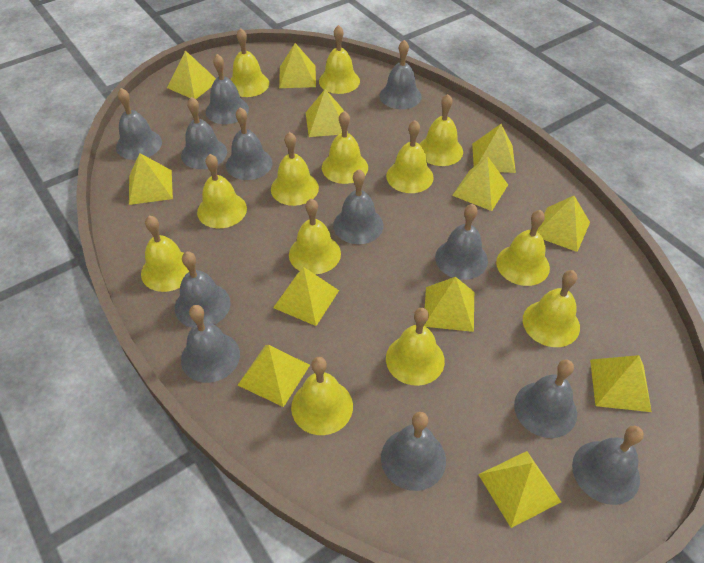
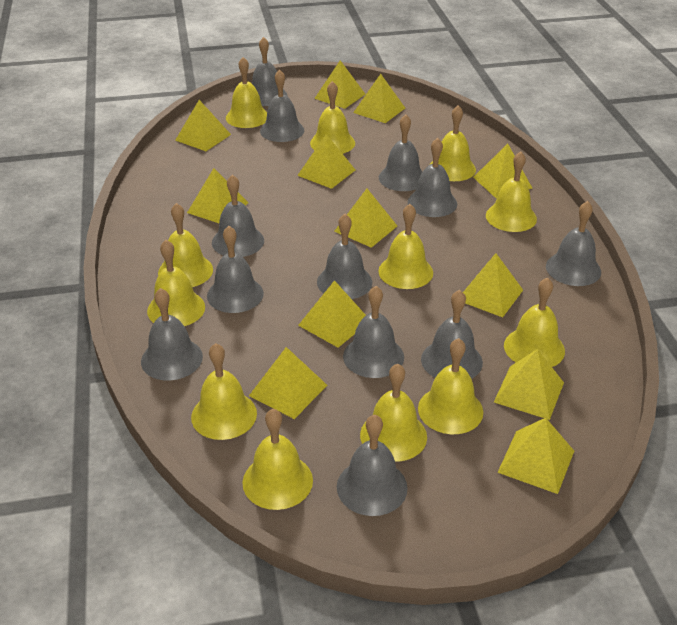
yellow bell: [141,216,189,292] [197,154,247,228] [230,28,269,97] [271,132,319,206] [289,199,341,274] [291,357,353,435] [319,25,360,94] [322,111,368,184] [386,120,434,193] [386,308,445,386] [419,94,463,166] [496,210,550,286] [523,270,580,347] = 13 -> [147,240,205,326] [158,203,213,287] [191,343,257,440] [226,57,267,128] [242,409,313,510] [310,81,355,154] [360,364,427,462] [378,204,433,289] [418,338,483,434] [430,105,476,181] [486,151,537,232] [504,277,565,367] = 12

